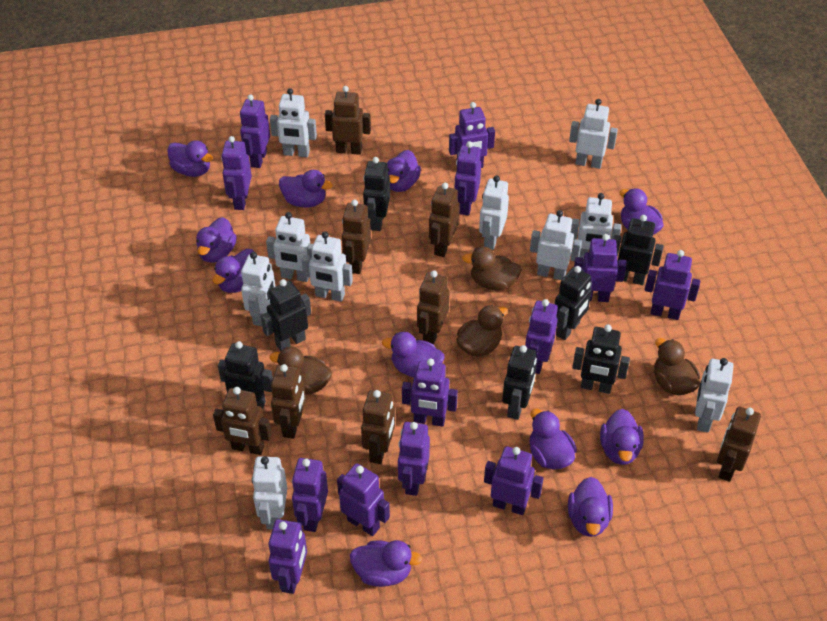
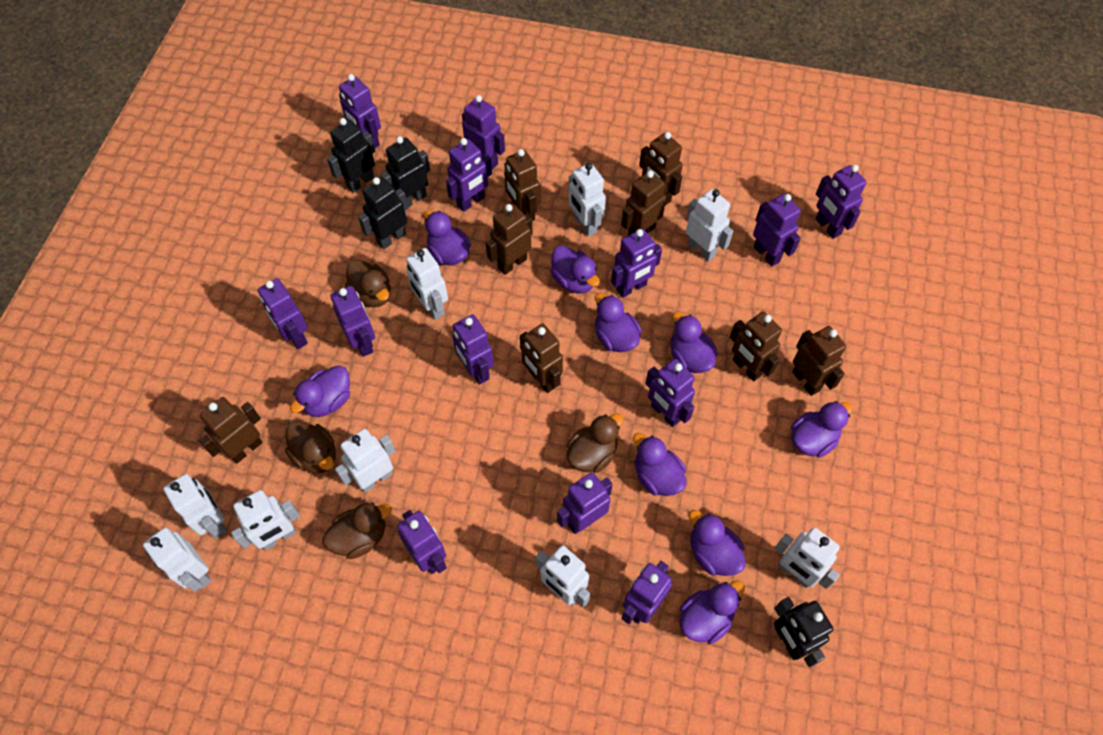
black robot: [218,341,273,410] [261,279,311,351] [363,157,390,231] [502,345,537,420] [555,266,592,340] [572,325,630,394] [613,215,664,285] = 7 -> [327,118,375,193] [358,177,408,249] [380,136,430,207] [774,597,833,667] = 4
purple duck: [167,140,213,177] [196,217,237,263] [213,249,254,293] [279,170,333,208] [350,540,422,587] [382,332,445,378] [387,150,421,192] [529,408,577,469] [568,477,613,537] [600,409,644,465] [620,188,664,235] = 11 -> [290,365,350,417] [424,211,471,265] [550,245,600,293] [595,293,642,352] [633,433,687,496] [670,312,718,373] [679,581,745,644] [689,510,746,576] [791,401,853,458] = 9
white robot: [241,252,275,326] [252,456,287,529] [266,212,313,282] [270,88,317,157] [302,231,353,302] [479,175,509,250] [530,210,582,280] [569,99,618,169] [570,193,621,260] [695,358,733,433] = 10 -> [143,528,211,592] [163,474,227,539] [231,490,300,550] [335,429,396,493] [406,248,448,320] [536,545,590,607] [568,162,606,237] [686,189,733,262] [774,527,840,589] = 9

